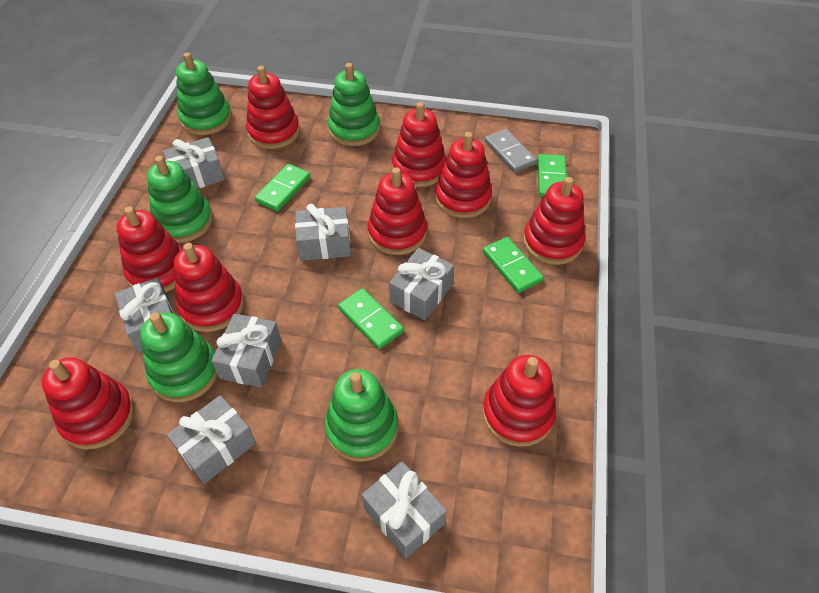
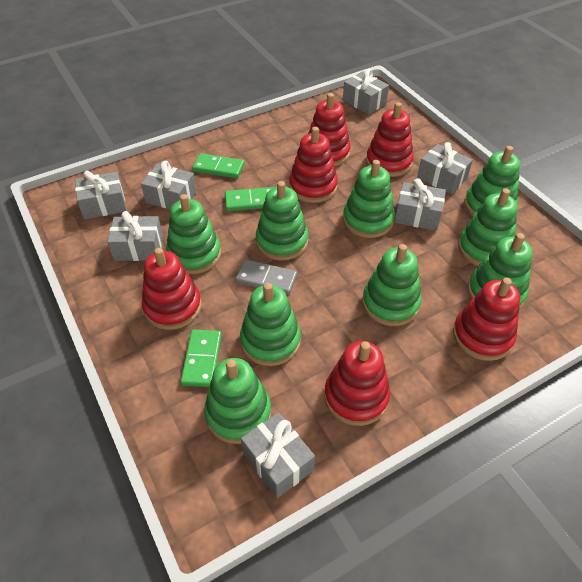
green domino: [255,164,311,211] [338,288,404,349] [483,237,544,293] [537,154,567,197] = 4 -> [181,329,222,387] [192,153,244,178] [225,187,274,211] = 3
green stacking toy: [141,312,218,402] [147,156,213,243] [176,52,232,135] [325,369,398,462] [328,63,380,146] = 5 -> [166,194,221,274] [204,358,271,444] [240,283,301,366] [256,181,308,261] [343,160,395,238] [362,244,422,326] [458,188,518,266] [464,146,520,216] [468,233,532,309] = 9
red stacking toy: [42,357,135,449] [117,206,183,292] [174,243,244,332] [246,66,300,149] [368,167,427,255] [392,102,446,187] [435,132,492,218] [482,355,556,447] [523,177,585,265] = 9 -> [142,248,201,330] [289,127,338,203] [308,93,351,166] [324,341,390,426] [366,102,414,177] [453,278,520,361] = 6

